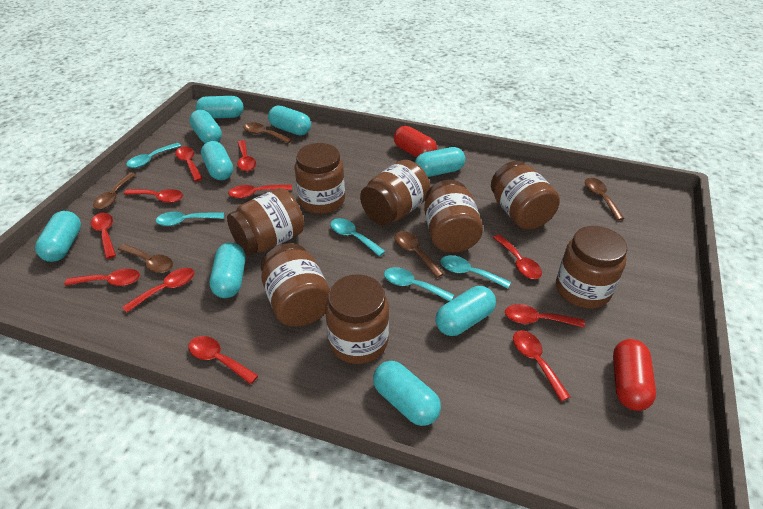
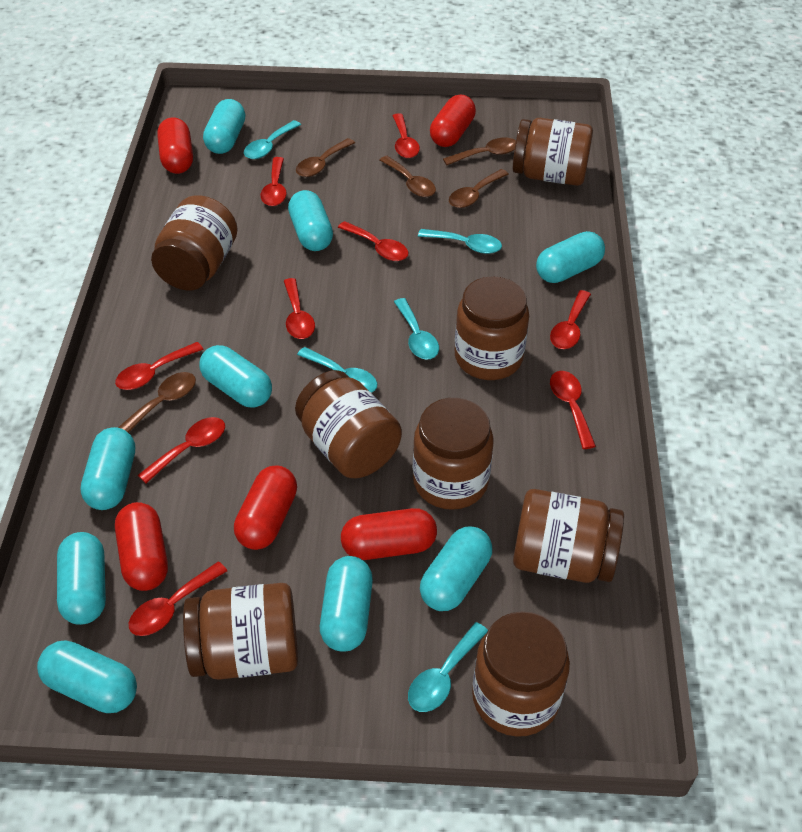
red capsule: [394,126,437,157] [613,339,656,411] = 2 -> [115,502,168,591] [157,117,193,174] [234,465,297,550] [341,508,437,560] [430,94,476,147] = 5
red spoon: [64,269,140,286] [91,213,116,259] [122,268,195,313] [124,189,183,203] [175,147,203,181] [188,336,258,384] [228,185,292,198] [237,140,256,171] [493,234,542,279] [505,304,585,328] [513,330,571,401] = 11 -> [115,342,204,390] [129,562,227,636] [138,417,225,483] [261,157,287,206] [284,278,315,339] [338,221,409,261] [393,113,420,158] [550,290,591,349] [550,371,596,449] = 9

